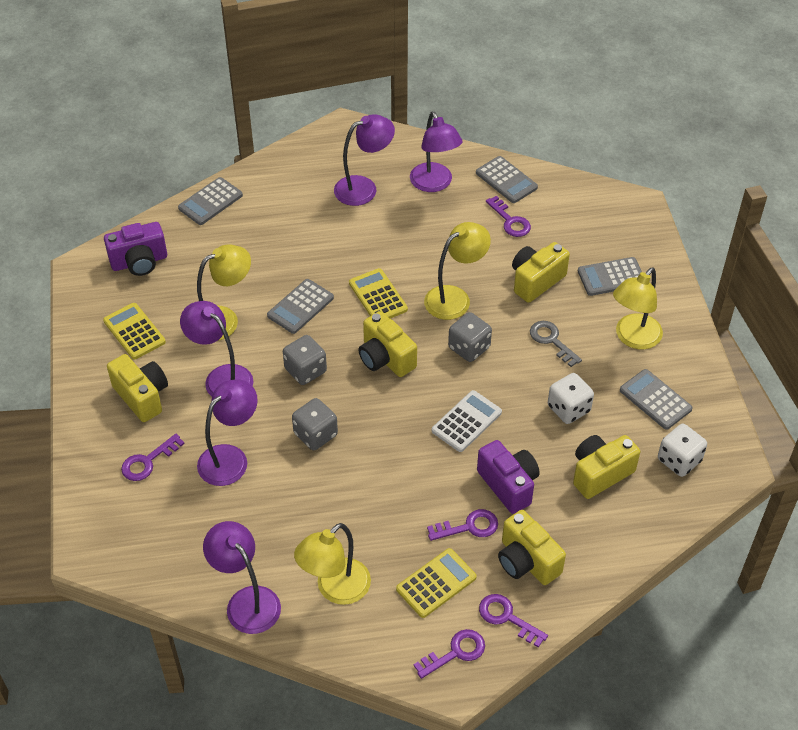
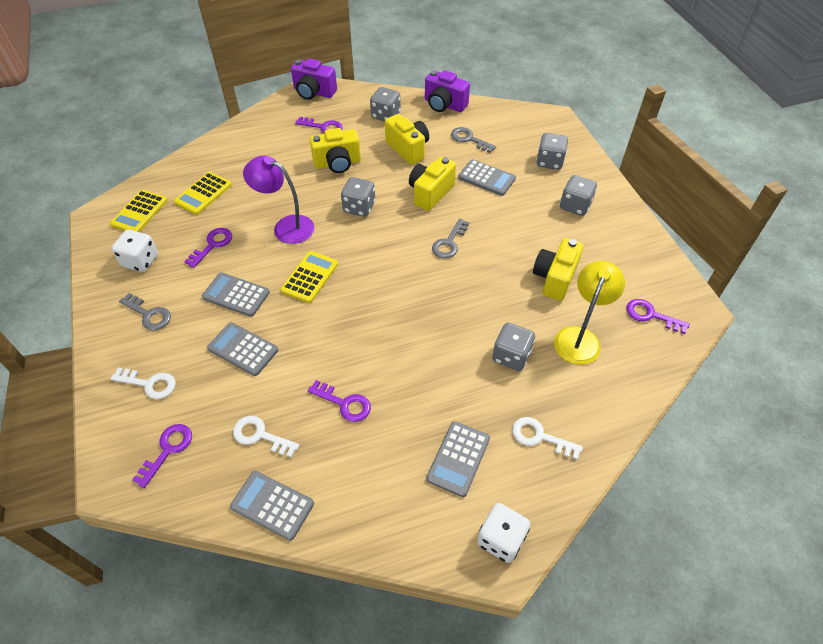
grey dice: [283,335,327,385] [292,398,338,450] [448,312,492,362] = 3 -> [341,177,376,217] [370,87,401,122] [492,323,535,371] [536,133,568,170] [560,175,597,216] = 5
grey key: [530,321,582,367] = 1 -> [119,293,171,330] [432,218,470,258] [451,127,496,153] = 3
purple lamp: [180,301,254,397] [197,379,258,486] [203,521,281,634] [334,114,395,206] [410,112,462,192] = 5 -> [243,156,314,244] = 1
white calculator: [432,390,502,452] = 1 -> none = 0
white key: none = 0 -> [111,368,176,399] [233,416,299,458] [512,417,583,460] = 3
yellow camera: [107,354,168,422] [358,311,417,377] [498,510,566,585] [512,242,570,303] [573,435,640,499] = 5 -> [310,128,361,173] [385,114,429,165] [409,157,456,211] [533,238,584,301] = 4
yellow lamp: [197,245,251,341] [294,523,371,605] [424,222,491,320] [613,267,663,349] = 4 -> [554,261,625,365] = 1

